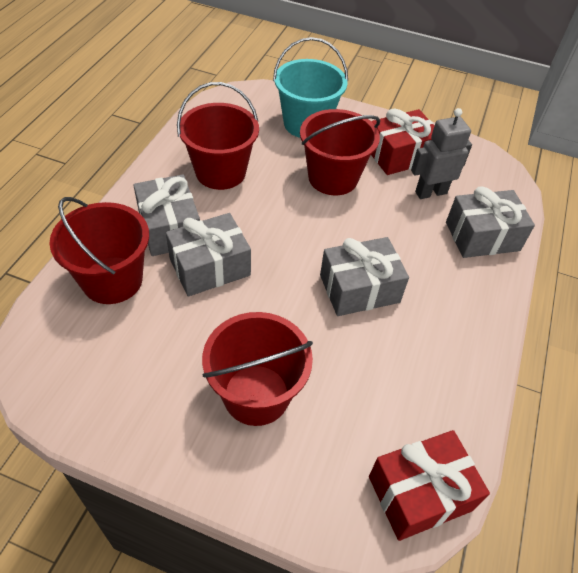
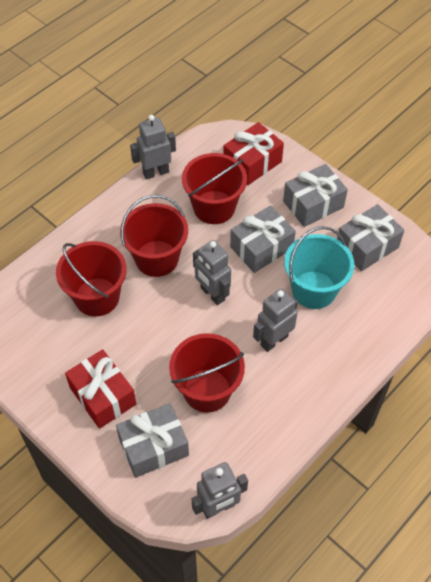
grey robot: [411,108,472,199] = 1 -> [130,115,176,179] [192,462,248,519] [193,240,231,305] [253,288,298,352] = 4

